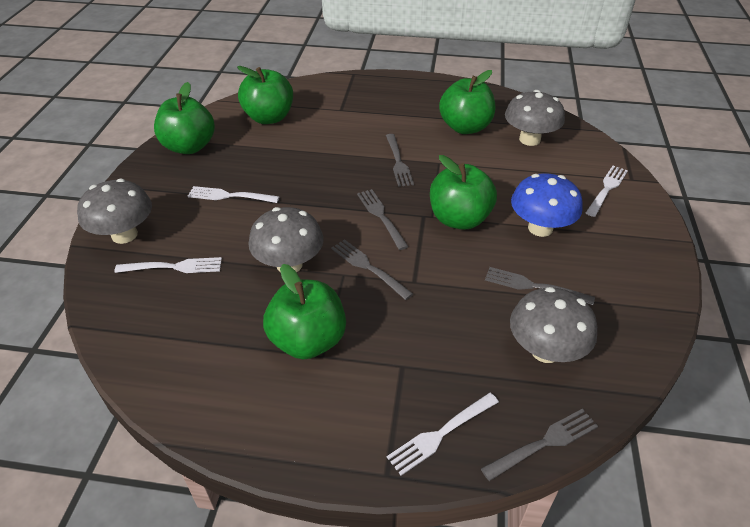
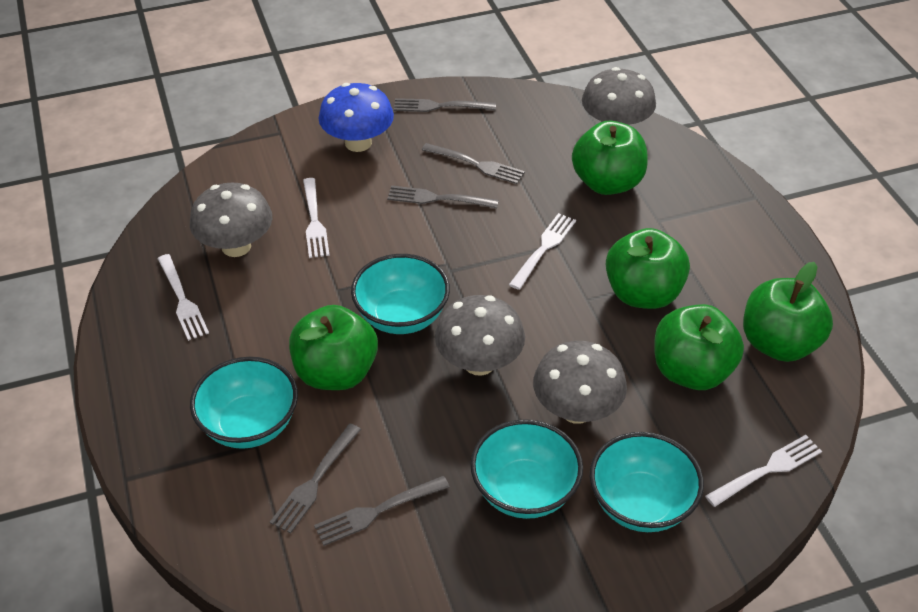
turquoise bowl: none = 0 -> [190,357,298,449] [351,254,450,334] [470,419,583,519] [590,432,704,532] = 4

